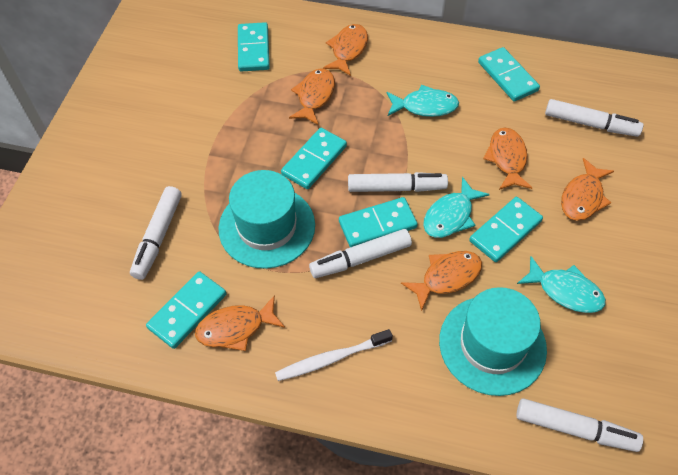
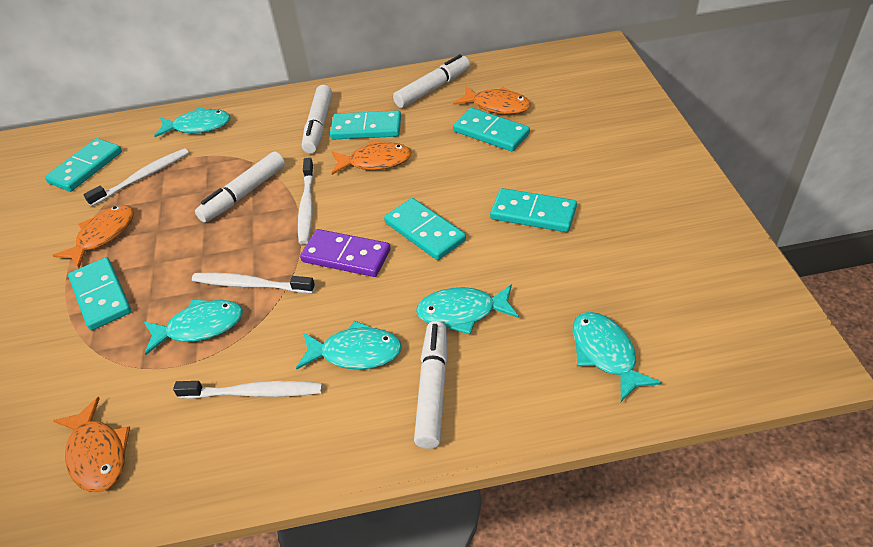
orange fish: [195,295,285,351] [289,69,335,125] [323,24,368,76] [401,251,482,311] [483,128,532,190] [561,158,614,221] = 6 -> [52,205,134,268] [53,397,130,492] [332,141,412,175] [453,86,531,114] = 4
purple domino: none = 0 -> [300,229,391,277] = 1
turquoise fish: [387,85,459,117] [423,177,490,238] [517,256,606,313] = 3 -> [144,299,243,355] [154,107,231,137] [296,320,402,370] [416,284,519,334] [573,312,662,402] = 5
turquoise hat: [218,170,315,269] [439,287,547,396] = 2 -> none = 0
white marker: [130,186,182,280] [309,229,412,278] [348,172,448,192] [516,398,643,452] [545,99,643,137] = 5 -> [195,151,285,223] [302,85,332,154] [393,54,470,108] [414,321,448,449] = 4
white toothbrush: [275,329,393,381] = 1 -> [83,148,189,206] [173,381,323,399] [192,272,315,293] [298,158,314,245] = 4

